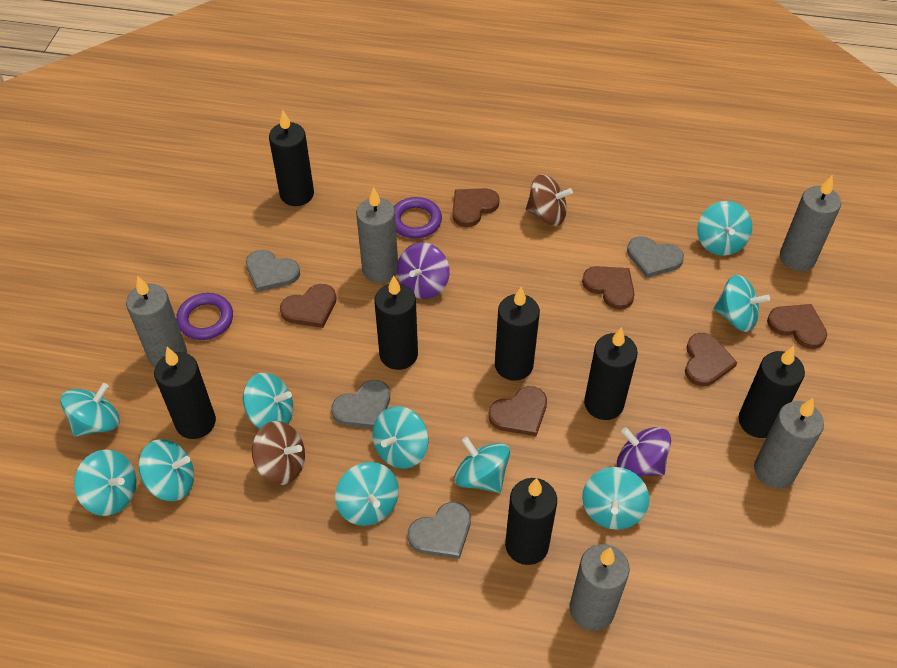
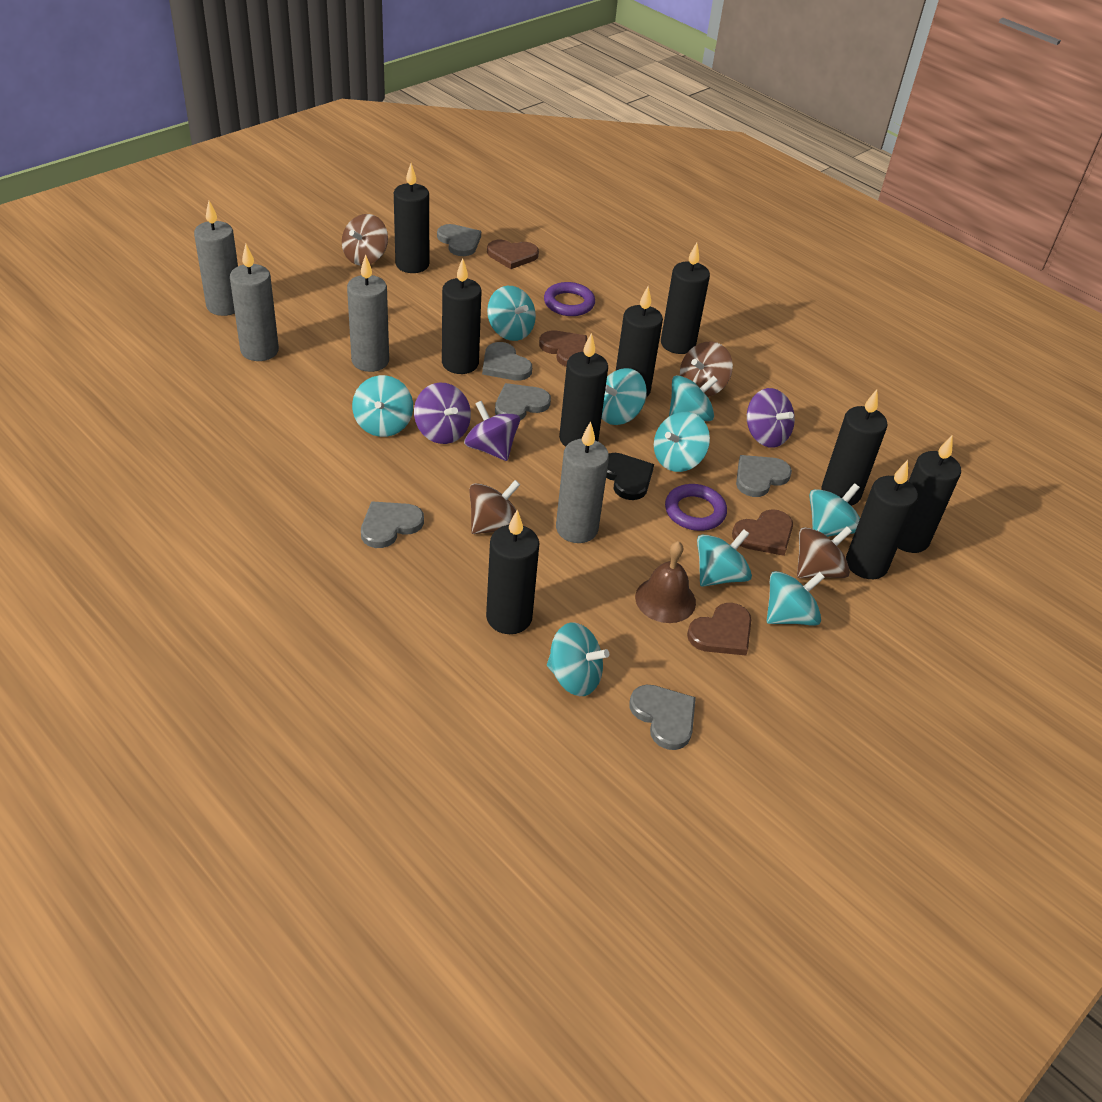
black candle: [154,347,216,439] [269,110,314,206] [374,275,418,370] [495,287,540,381] [505,478,557,565] [584,327,638,420] [738,346,805,438] = 7 -> [394,163,429,273] [442,258,482,374] [486,510,540,634] [559,333,608,447] [616,287,663,397] [661,243,710,354] [821,389,888,506] [846,460,918,579] [898,435,961,553] = 9
black heart: none = 0 -> [606,453,654,500] = 1
brown bell: none = 0 -> [635,541,696,623] = 1
brown heart: [280,284,337,328] [452,188,500,227] [488,386,547,436] [582,266,635,310] [685,333,737,386] [767,304,827,349] = 6 -> [487,240,539,269] [539,331,587,367] [687,603,751,655] [732,509,793,556] = 4
brown spinning top: [252,421,305,485] [526,175,573,226] = 2 -> [342,214,388,266] [469,480,521,534] [680,341,733,397] [797,527,852,578] = 4
grey candle: [126,276,187,367] [356,187,398,283] [570,544,630,631] [754,398,824,488] [780,175,841,271] = 5 -> [194,201,238,316] [230,244,279,361] [347,254,389,372] [556,421,609,543] = 4
grey heart: [246,250,300,292] [331,380,390,429] [408,502,471,559] [627,236,684,278] = 4 -> [361,501,424,548] [437,224,481,256] [482,342,532,381] [495,383,551,420] [629,685,696,750] [736,455,792,497] = 6
purple spinning top: [397,243,450,299] [617,427,671,477] = 2 -> [414,383,471,444] [464,401,520,461] [747,388,795,448] = 3
turquoise spinning top: [60,383,120,437] [74,450,137,516] [138,439,194,501] [243,373,293,429] [335,462,399,526] [372,406,429,469] [454,437,510,493] [582,467,649,530] [697,201,752,256] [714,275,770,332] = 10 -> [352,375,413,437] [487,286,536,341] [547,622,609,696] [602,368,647,425] [654,412,710,472] [669,375,718,421] [697,529,752,587] [767,571,825,626] [809,483,860,537] = 9

